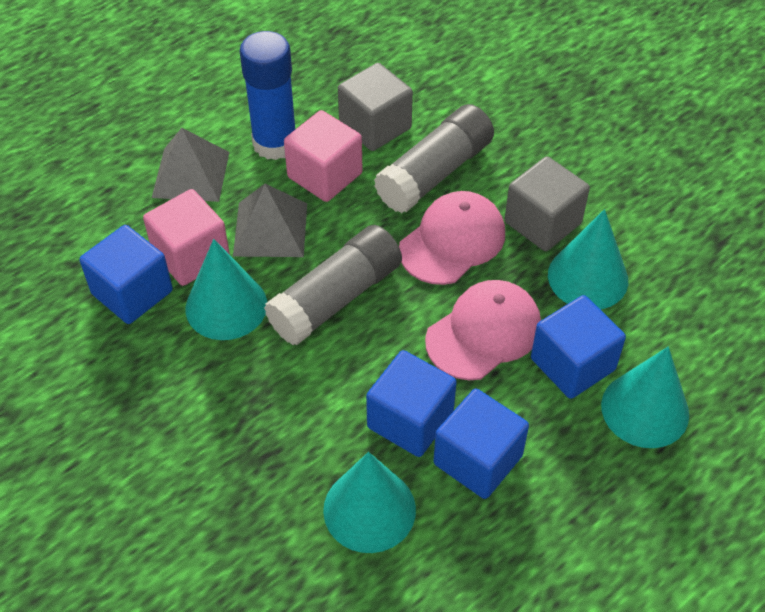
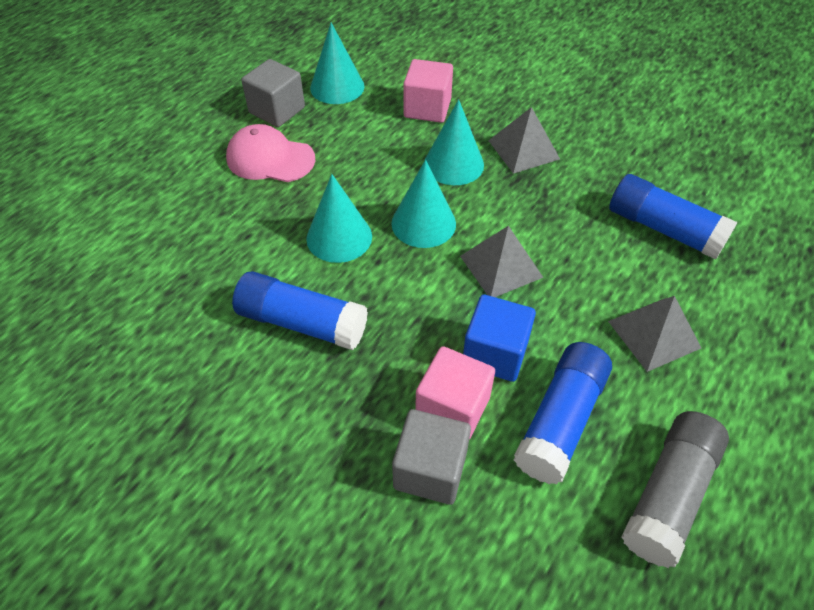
blue cube: [80,225,173,324] [366,350,457,457] [433,389,529,499] [531,295,626,399] = 4 -> [463,294,536,382] = 1
blue glue stick: [240,31,295,160] = 1 -> [232,271,368,350] [514,342,612,484] [609,174,738,260] = 3
grey glue stick: [264,225,402,345] [374,104,494,213] = 2 -> [621,411,729,568] = 1
grey pyramid: [152,128,229,202] [233,184,307,257] = 2 -> [460,226,544,297] [488,107,560,174] [608,296,701,372] = 3
pink cap: [399,191,505,285] [425,280,541,380] = 2 -> [226,124,315,182] = 1

